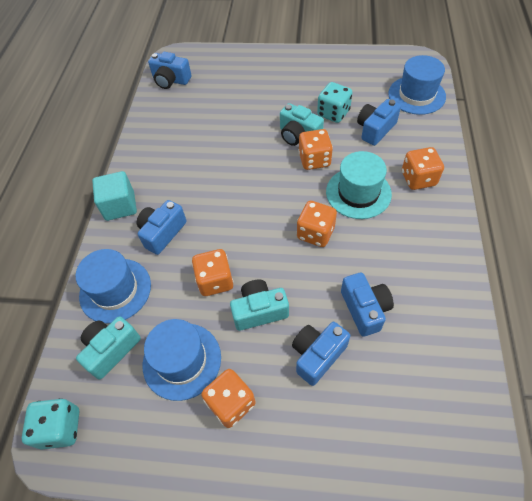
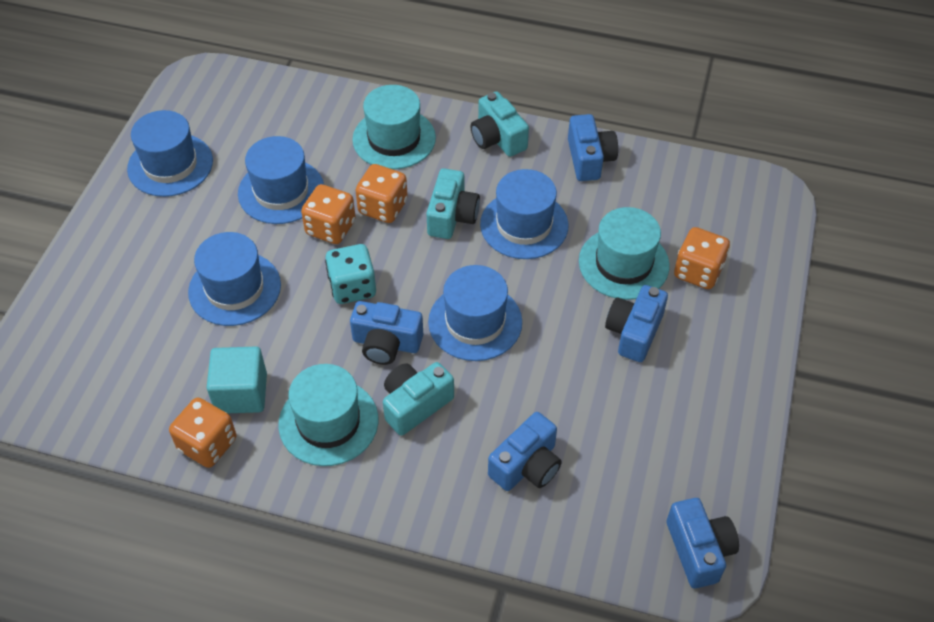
blue hat: [75,249,151,324] [143,319,221,401] [388,55,446,115] = 3 -> [127,110,213,197] [188,232,281,326] [238,136,324,224] [428,265,522,361] [480,169,569,259] = 5
orange dice: [192,249,234,296] [201,369,256,428] [297,201,337,247] [298,129,333,170] [402,147,444,190] = 5 -> [169,398,236,468] [301,184,356,244] [355,164,408,223] [674,227,730,289] = 4
turquoise dice: [22,398,79,450] [317,82,353,123] = 2 -> [325,244,376,304] = 1
turquoise hat: [326,151,392,219] = 1 -> [278,364,378,466] [352,85,436,169] [579,207,670,300] = 3

